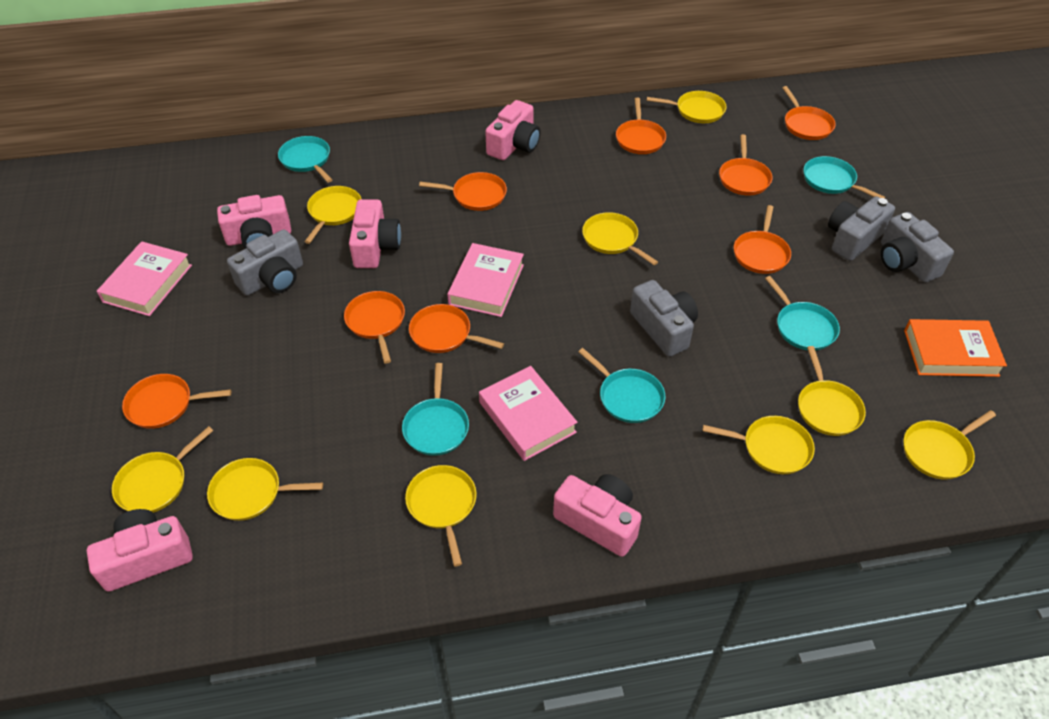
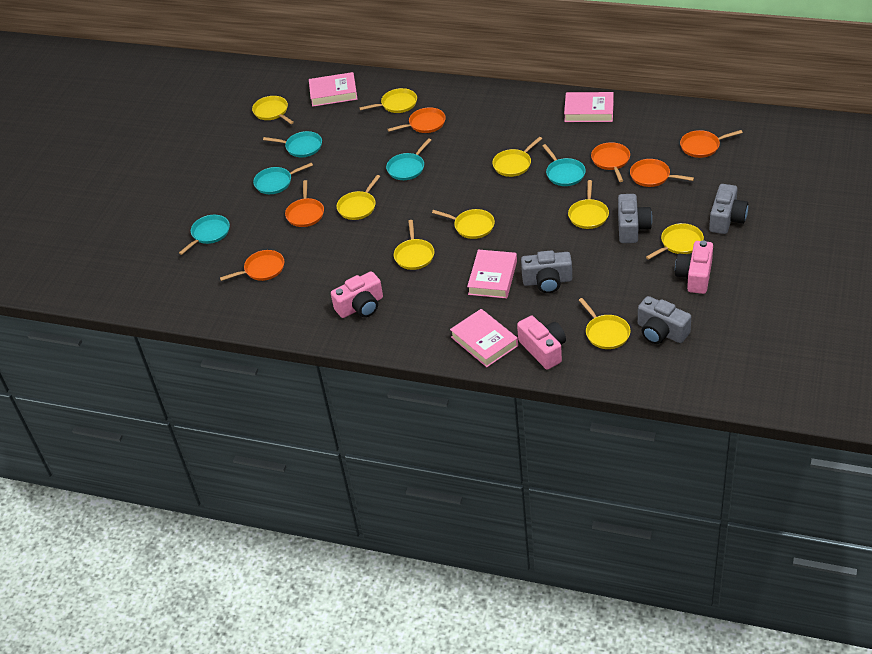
orange book: [904,319,1007,377] = 1 -> none = 0
orange pan: [122,374,231,429] [344,291,405,364] [409,304,504,353] [419,172,507,211] [616,98,666,154] [719,134,773,195] [734,205,791,274] [782,86,836,140] = 8 -> [220,250,284,281] [285,180,324,227] [387,107,446,133] [591,142,630,182] [630,159,694,187] [680,130,743,158] = 6
pink book: [97,241,192,316] [447,243,524,317] [479,366,578,461] = 3 -> [309,72,357,107] [450,309,518,367] [467,250,517,299] [564,92,614,122] = 4
pink camera: [87,509,193,592] [217,195,291,248] [349,199,401,268] [485,100,541,160] [553,474,642,557] = 5 -> [331,271,383,318] [517,316,566,370] [675,240,713,294] = 3

